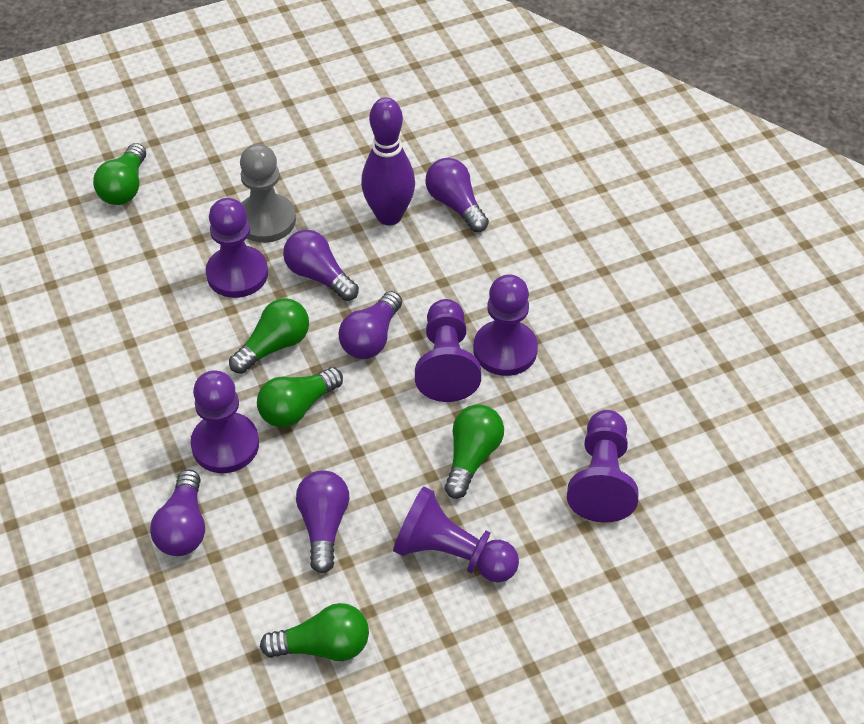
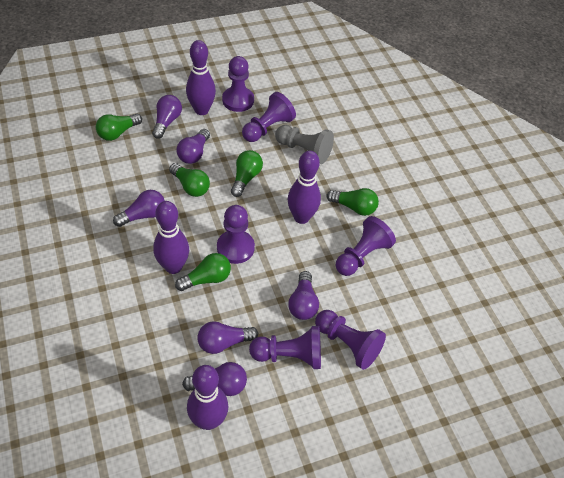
purple bowling pin: [361,97,415,225] = 1 -> [153,201,189,274] [186,40,216,115] [187,365,228,430] [288,151,321,224] = 4
purple light bulb: [150,469,205,556] [283,230,359,301] [296,470,349,573] [338,291,402,359] [425,158,489,232] = 5 -> [113,190,165,227] [152,95,182,139] [176,129,210,164] [182,362,247,396] [197,321,258,354] [288,271,319,320] = 6

